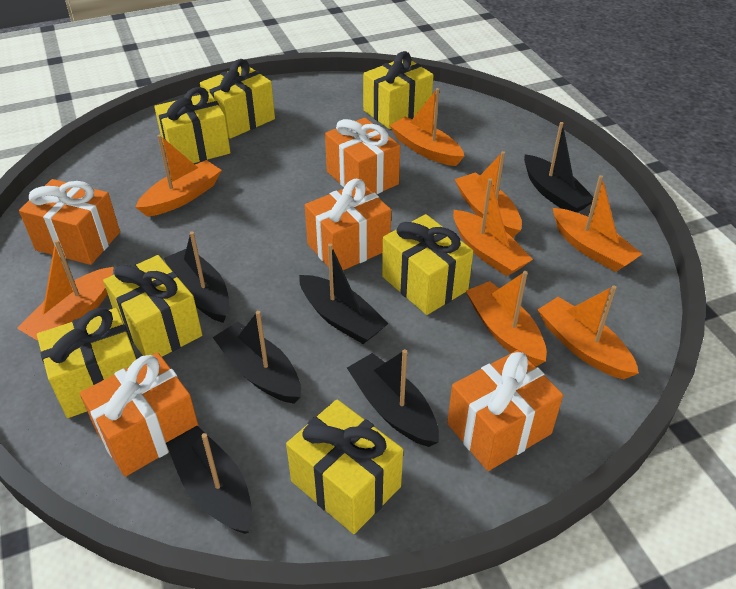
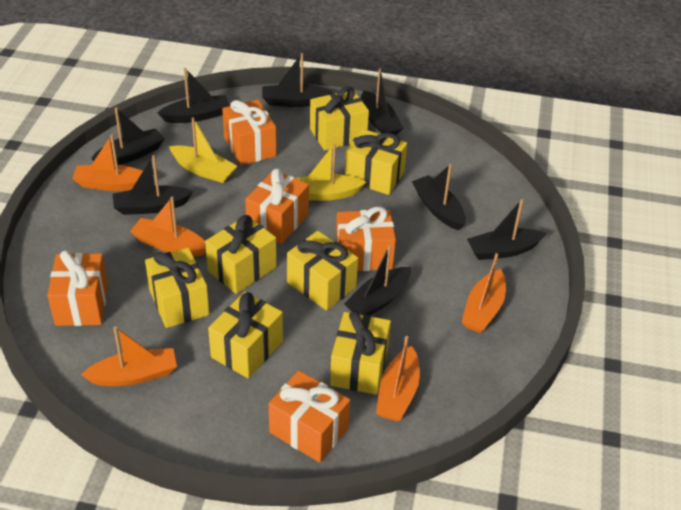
black boat: [164,231,229,323] [166,426,252,534] [213,311,301,404] [299,243,389,344] [347,349,439,447] [524,122,593,212] = 6 -> [91,107,165,165] [113,155,193,215] [157,68,230,123] [262,53,332,107] [344,245,411,315] [361,69,404,135] [412,164,466,231] [467,199,546,260] = 8
orange boat: [17,240,114,341] [135,134,222,217] [389,88,464,166] [453,178,533,276] [454,151,522,238] [466,271,547,367] [538,285,639,379] [553,175,642,272] = 8 -> [72,134,143,191] [81,326,177,386] [130,197,206,256] [376,336,420,421] [462,253,506,333] = 5
yellow boat: none = 0 -> [169,117,238,183] [295,144,366,201] = 2

